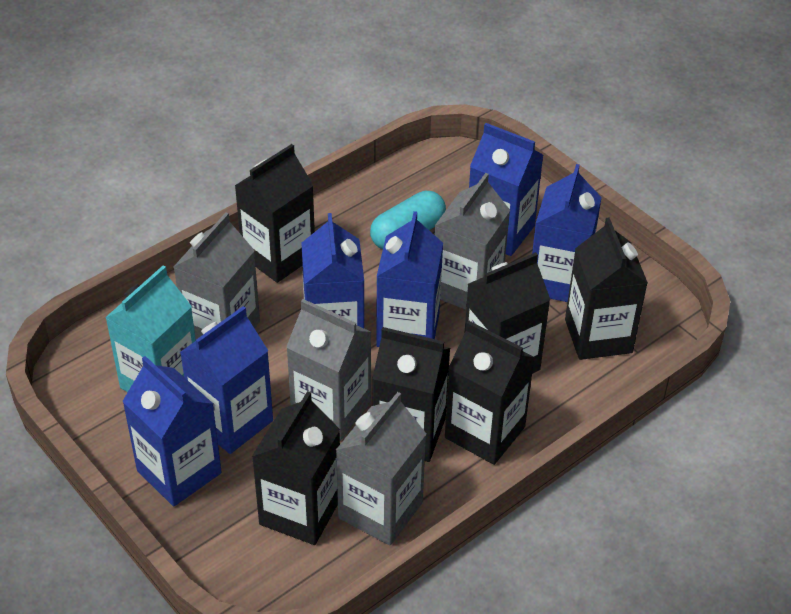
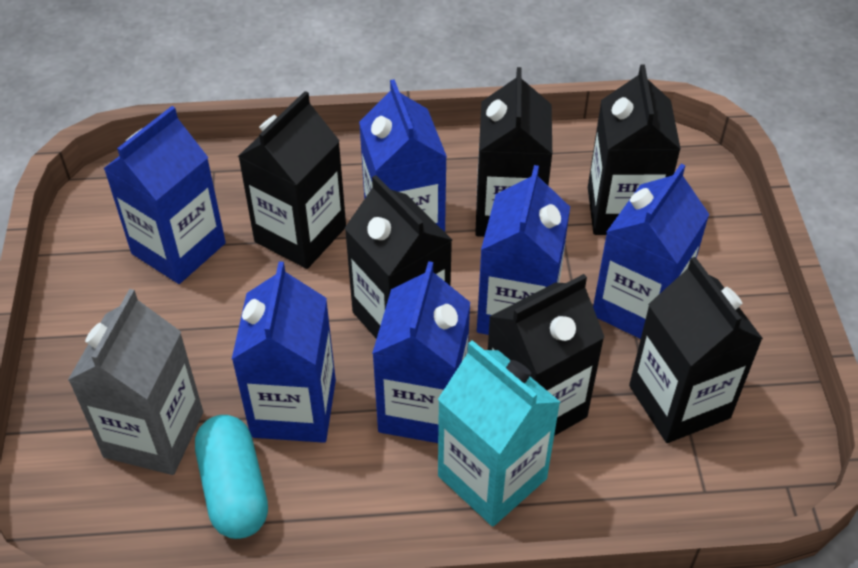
grey carton: [174,212,260,339] [286,299,371,441] [336,392,426,546] [435,173,510,310] = 4 -> [68,289,203,475] = 1

